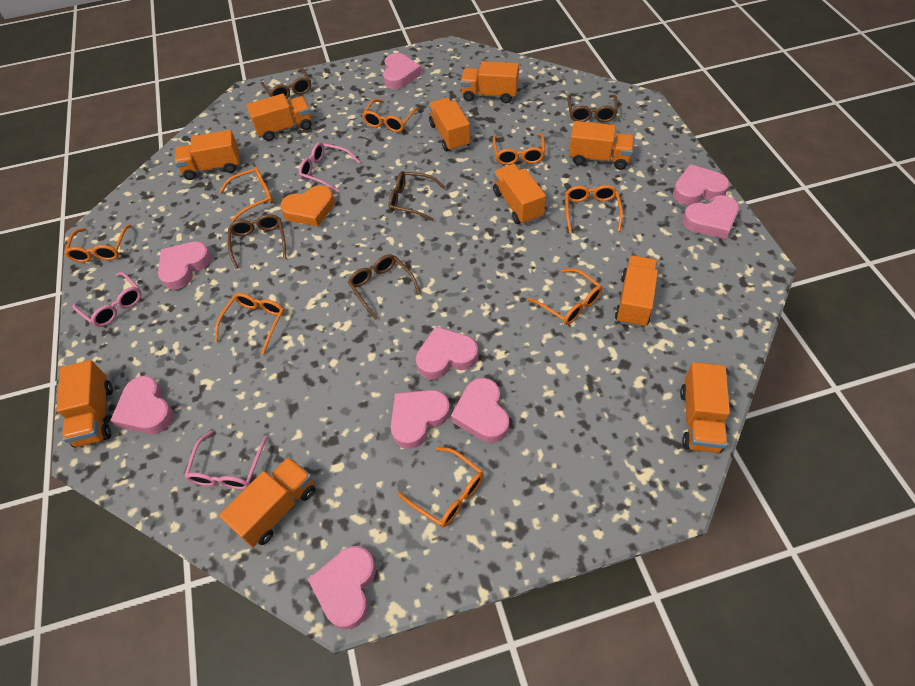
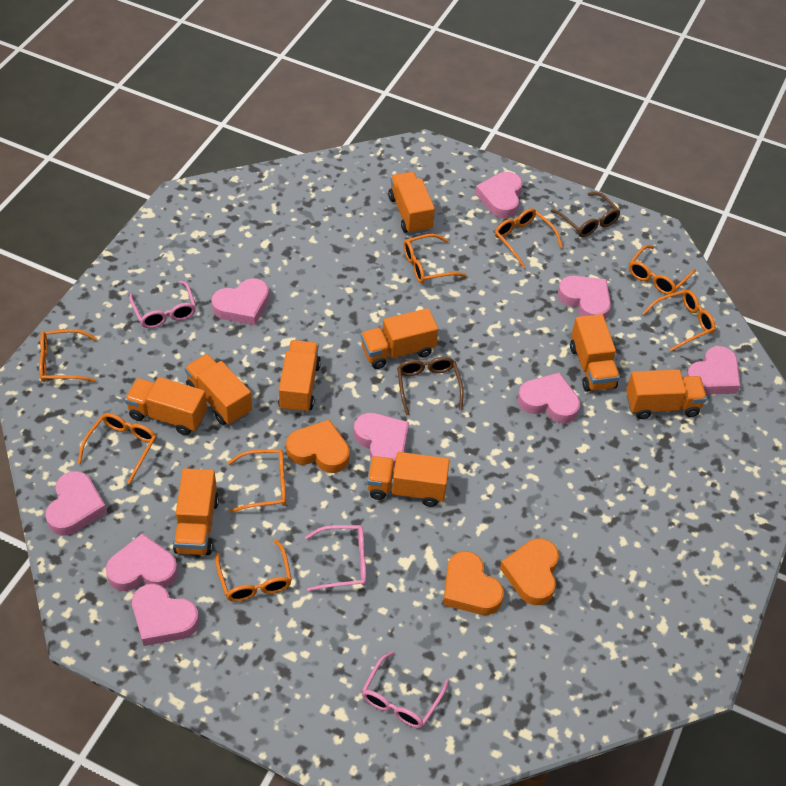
brown glasses: [228,214,286,269] [261,68,311,99] [348,254,421,320] [389,171,445,221] [567,95,618,122] = 5 -> [397,357,464,415] [551,192,621,237] = 2
orange heart: [280,185,335,227] = 1 -> [286,419,350,473] [443,551,504,615] [500,538,559,605] = 3
orange truck: [56,360,113,448] [175,130,240,180] [219,457,315,547] [246,94,312,141] [429,98,471,152] [460,61,519,103] [493,164,546,225] [569,121,635,170] [615,255,658,328] [680,362,730,453] = 10 -> [125,377,207,435] [173,468,219,555] [185,354,252,425] [278,340,321,413] [361,308,438,369] [367,452,450,507] [388,172,435,234] [570,314,620,392] [626,369,707,419] = 9

